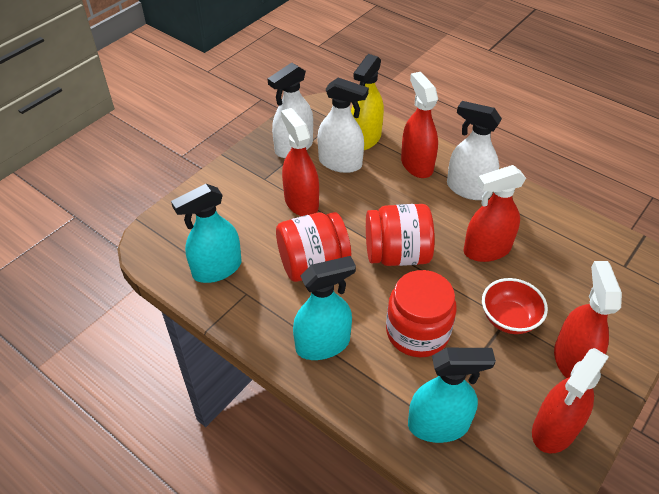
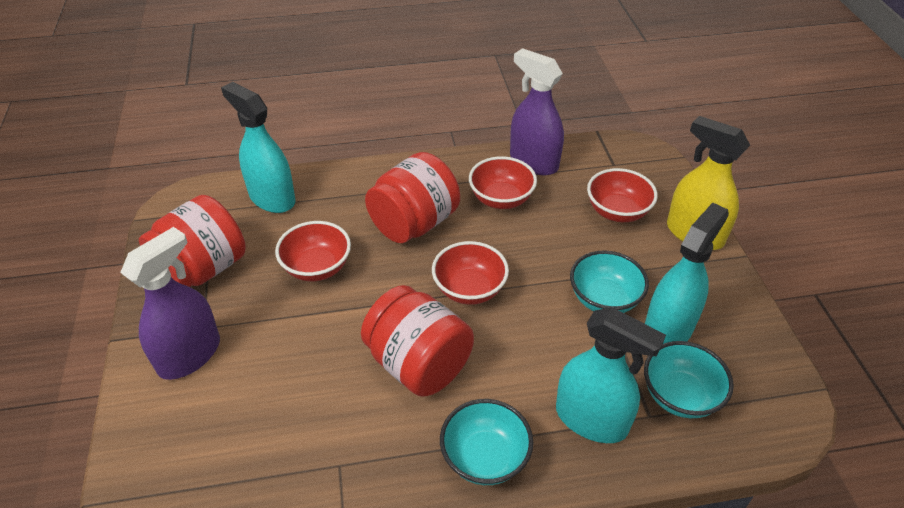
purple spray bottle: none = 0 -> [120,227,220,380] [510,48,564,175] = 2
red bowl: [482,278,548,334] = 1 -> [275,221,351,281] [432,241,509,305] [469,156,537,209] [587,168,658,222] = 4
red spray bottle: [281,108,319,216] [401,72,438,178] [464,165,526,262] [532,348,609,453] [554,261,622,378] = 5 -> none = 0
turquoise bowl: none = 0 -> [440,399,533,485] [570,250,649,313] [644,341,734,418] = 3
white spray bottle: [267,63,313,158] [317,78,369,173] [447,101,502,200] = 3 -> none = 0

